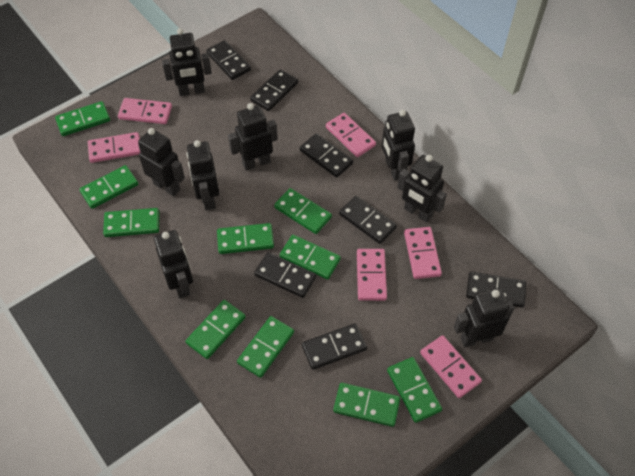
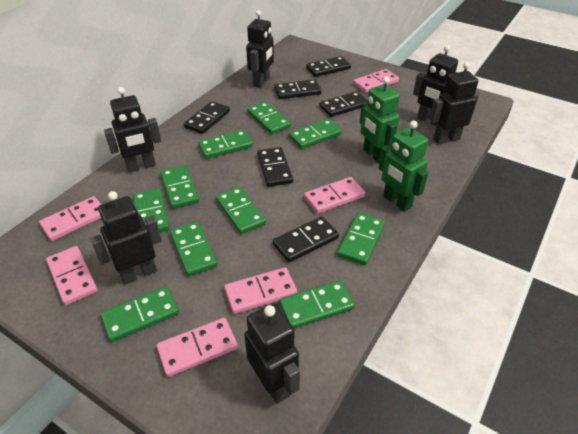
black domino: [206,40,251,80] [250,69,298,111] [254,252,316,298] [300,133,353,178] [302,323,367,370] [339,196,397,244] [466,271,526,308] = 7 -> [184,101,230,134] [257,147,293,187] [273,217,339,262] [274,79,321,99] [306,56,351,77] [319,91,368,117] = 6
black robot: [138,128,185,196] [154,230,193,298] [162,28,212,96] [186,140,219,210] [228,103,278,171] [382,110,415,181] [397,155,447,223] [454,288,514,347] = 8 -> [91,191,162,284] [104,87,161,173] [244,303,300,404] [246,10,274,88] [413,45,458,126] [429,62,479,144] = 6
green robot: none = 0 -> [360,76,400,163] [379,121,428,212] = 2

